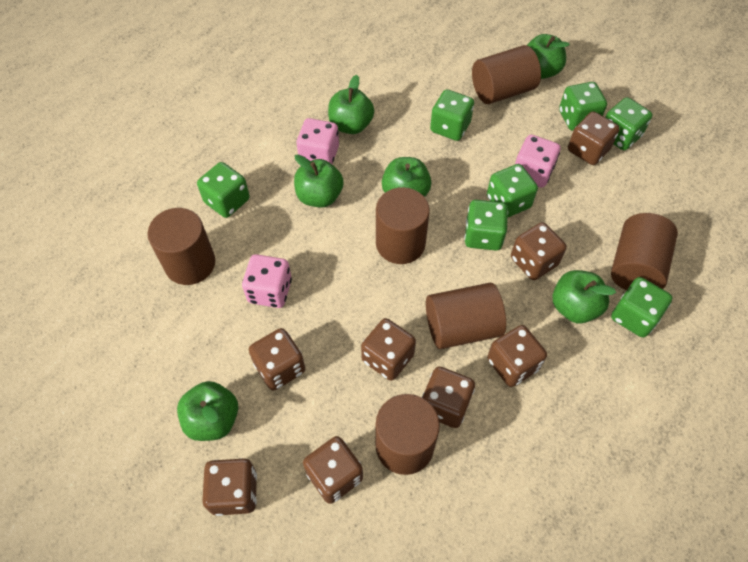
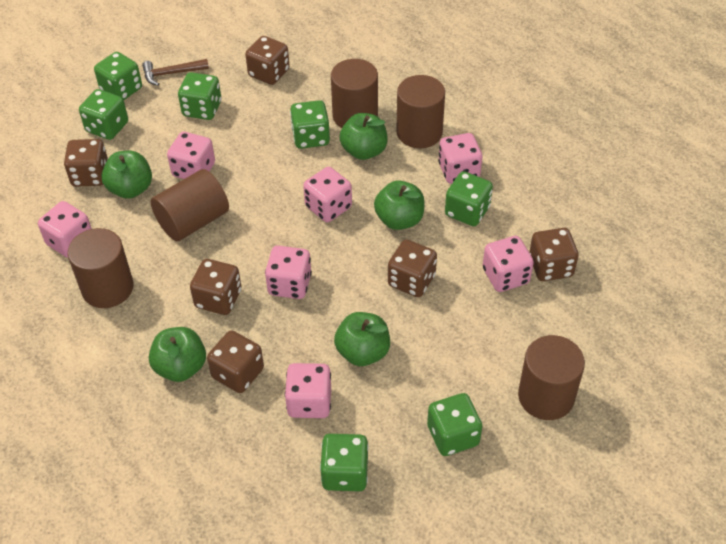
brown cylinder: [147,208,215,285] [375,394,440,475] [376,187,430,264] [426,283,506,349] [472,45,541,104] [611,213,678,290] = 6 -> [67,228,134,308] [151,169,229,242] [331,59,378,128] [396,75,445,148] [518,335,585,420] = 5
brown dice: [202,458,257,516] [249,328,305,390] [303,436,363,504] [361,318,416,381] [422,367,475,428] [487,325,547,387] [511,222,567,280] [568,111,620,165] = 8 -> [64,139,108,187] [190,259,241,315] [207,331,264,393] [245,36,290,85] [388,239,437,297] [529,228,579,281] = 6
brown hammer: none = 0 -> [142,59,209,86] = 1
green apple: [177,381,238,441] [294,154,344,207] [328,75,374,134] [382,157,432,197] [527,34,570,79] [552,270,616,323] = 6 -> [101,151,152,199] [149,327,206,382] [334,312,390,366] [340,113,388,160] [374,180,425,230] = 5
pink dice: [242,254,292,308] [296,118,339,164] [515,135,560,188] = 3 -> [38,201,92,258] [167,132,215,179] [265,246,312,299] [285,363,331,418] [303,167,352,222] [438,133,482,184] [483,236,534,292] = 7

